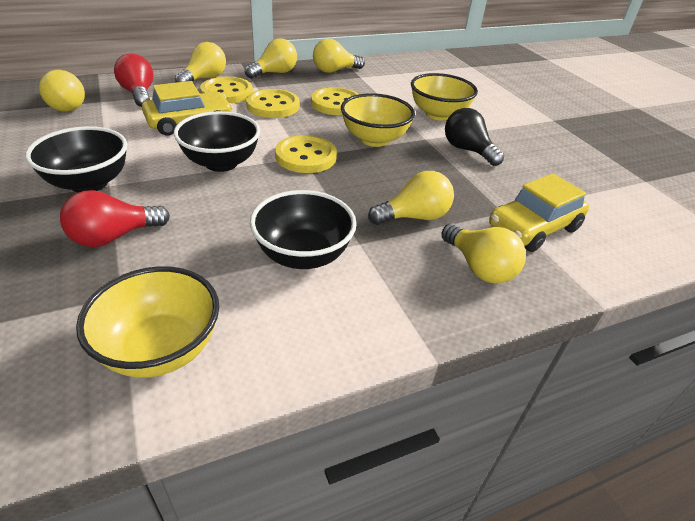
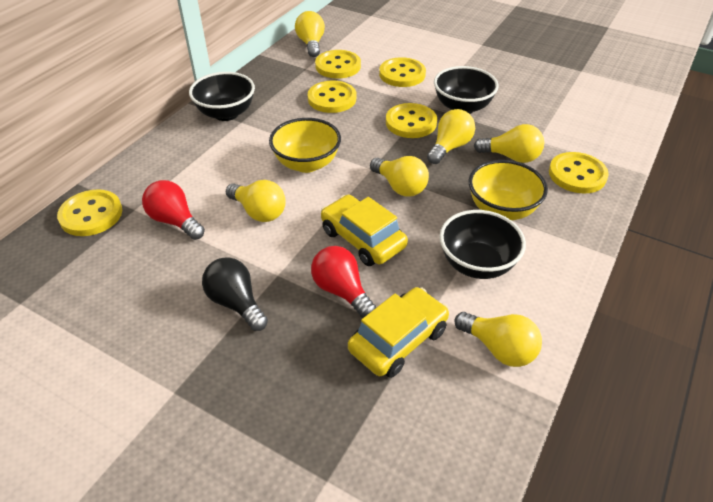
yellow bowl: [76,266,219,378] [341,93,415,147] [411,73,478,121] = 3 -> [269,118,341,173] [469,160,548,220] = 2
yellow button: [200,77,253,104] [246,89,299,118] [275,135,337,173] [311,87,359,115] = 4 -> [57,189,122,236] [308,81,356,113] [315,50,361,79] [379,57,426,87] [386,103,437,138] [549,152,609,194] = 6

